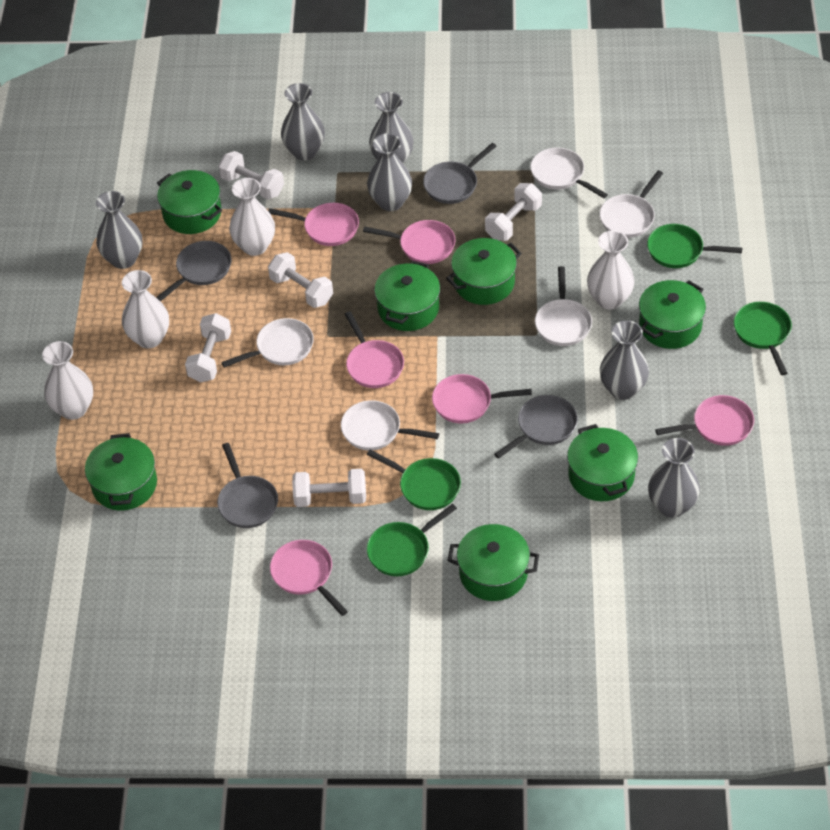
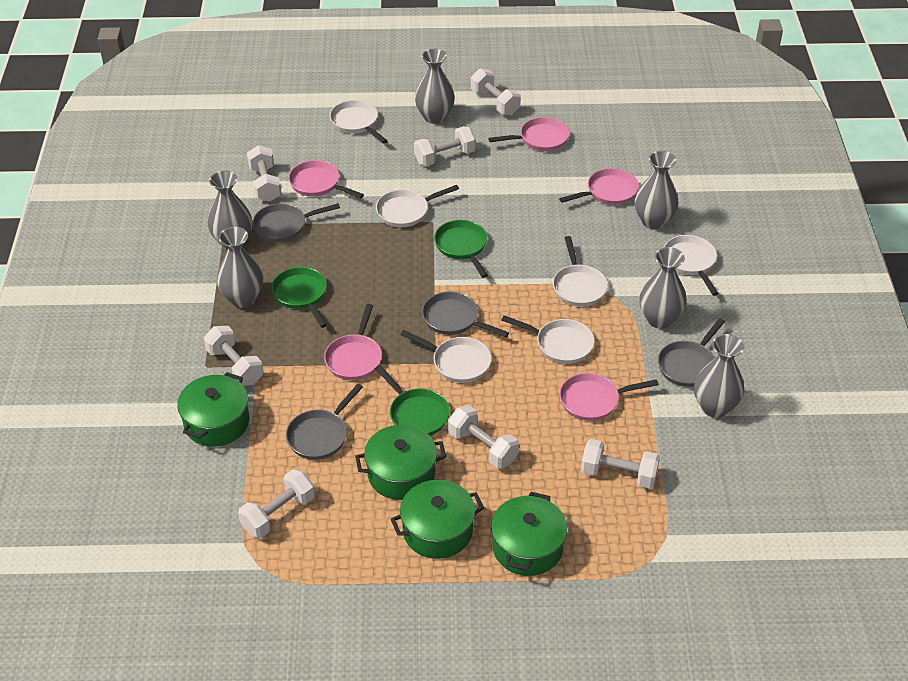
green pan: [366,504,457,576] [367,450,461,510] [647,224,742,268] [734,302,792,375] = 4 -> [271,267,327,328] [375,365,450,436] [434,220,488,278] = 3
green pot: [85,433,157,510] [157,170,222,234] [374,260,440,331] [446,238,522,305] [447,524,539,601] [567,424,638,501] [639,280,706,349] = 7 -> [177,372,249,447] [355,425,446,500] [391,480,484,559] [491,492,567,576] = 4
pink pan: [268,203,359,246] [270,540,348,616] [345,311,404,388] [363,220,456,264] [432,374,532,423] [655,395,754,446] = 6 -> [288,160,364,199] [324,304,382,380] [488,117,569,151] [559,168,639,205] [559,373,659,421] = 5
white dumbbell: [185,313,231,382] [218,151,284,199] [268,252,333,308] [292,469,366,507] [485,183,542,241] = 5 -> [204,326,263,386] [238,469,315,538] [247,145,282,202] [414,126,476,166] [448,405,519,469] [471,68,521,115] [581,439,660,489] = 7
white pan: [221,318,314,368] [341,400,439,450] [530,147,608,198] [535,266,592,346] [599,170,663,238] = 5 -> [330,100,387,144] [376,185,459,227] [400,330,491,383] [502,315,595,364] [553,236,608,307] [664,235,719,296] = 6
white vase: [42,341,93,420] [122,270,169,348] [229,178,275,256] [587,230,634,310] = 4 -> none = 0

